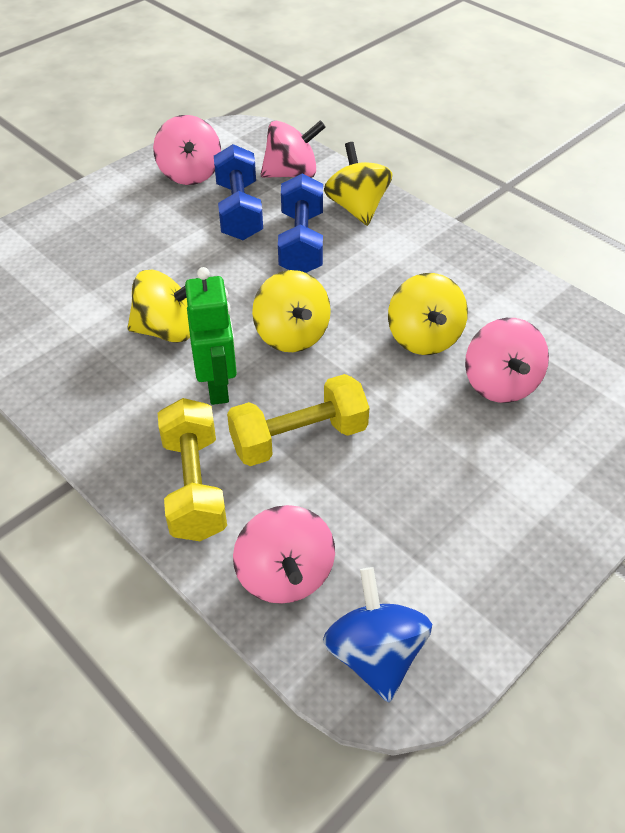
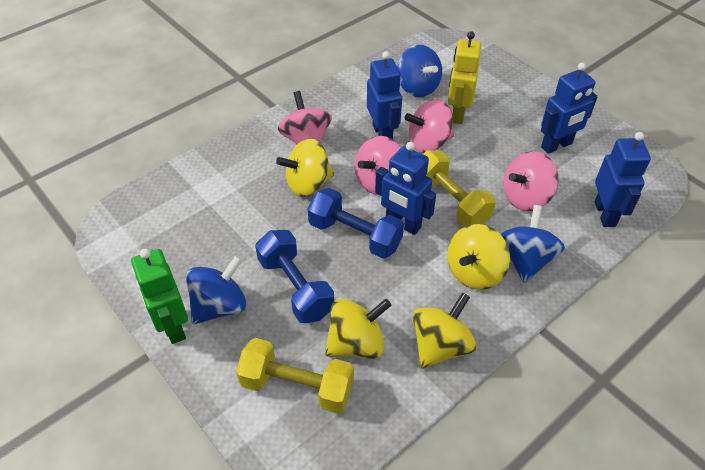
blue robot: none = 0 -> [367,51,402,139] [375,142,436,235] [541,63,598,154] [595,132,651,227] = 4
blue spinning top: [323,567,432,702] = 1 -> [186,255,246,324] [397,45,442,97] [500,205,565,283] = 3
yellow robot: none = 0 -> [448,31,481,124] = 1

